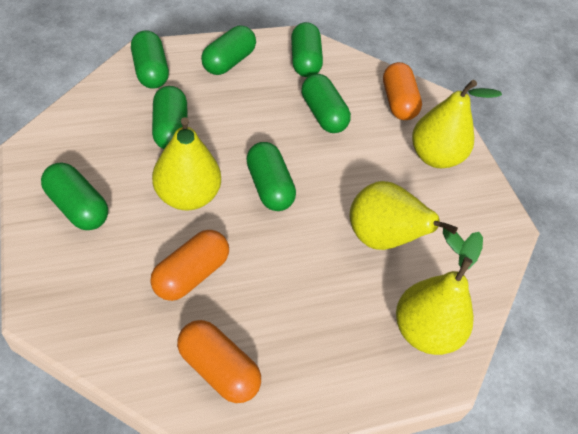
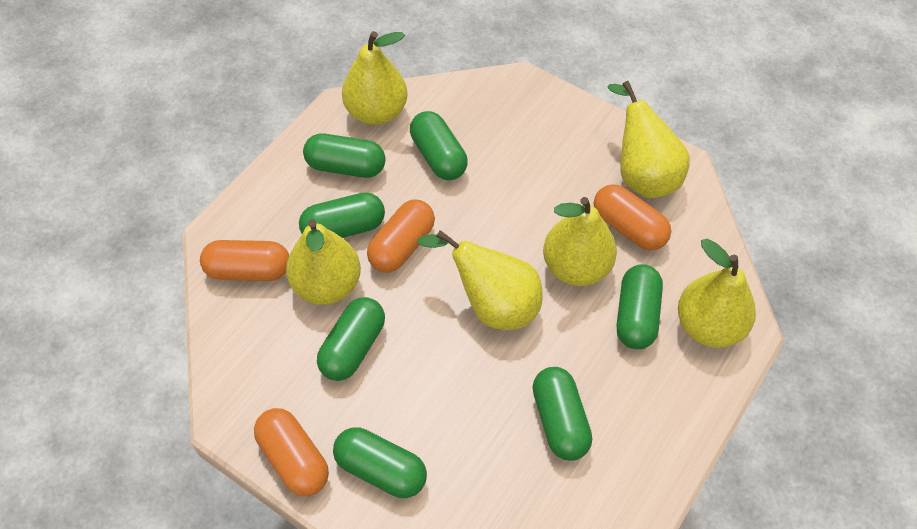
orange capsule: [150,230,229,301] [177,320,261,403] [383,62,422,120] = 3 -> [200,240,289,281] [254,408,329,496] [367,200,435,273] [594,184,671,251] = 4
yellow pear: [152,117,221,211] [350,181,464,254] [396,232,483,355] [412,80,502,168] = 4 -> [286,219,361,305] [342,31,407,125] [417,230,543,330] [543,197,617,286] [607,81,690,198] [678,239,756,348] = 6

